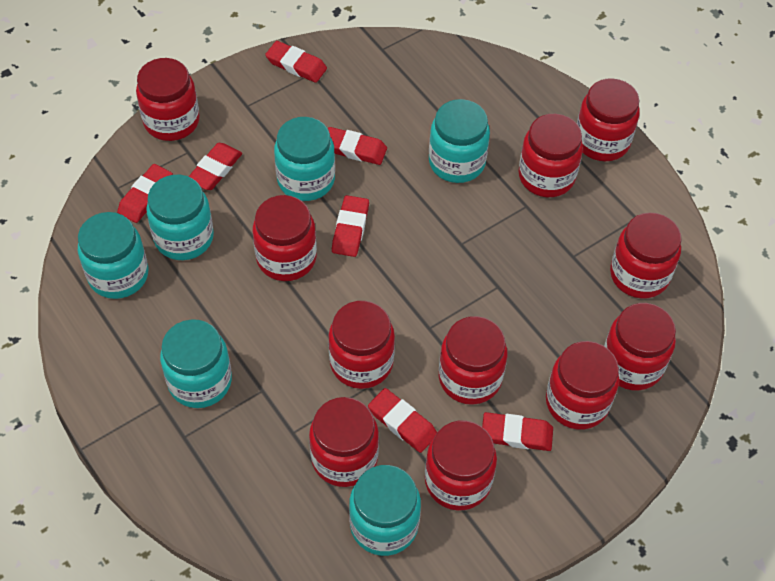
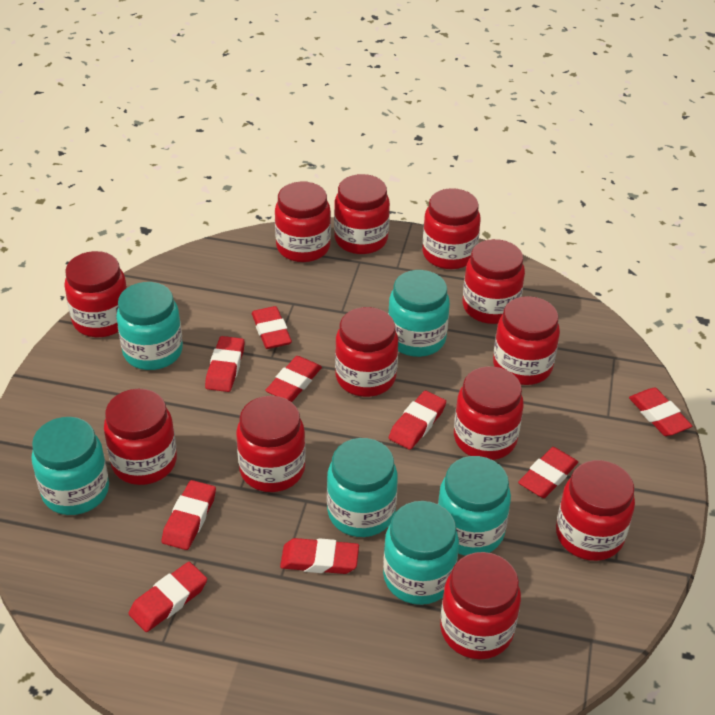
red eraser: [117,164,173,223] [188,143,242,190] [265,41,327,83] [328,127,387,165] [332,195,369,257] [368,388,437,453] [482,412,553,451] = 7 -> [128,562,207,632] [162,480,216,550] [205,336,245,392] [252,306,292,349] [265,356,322,402] [280,538,359,574] [389,391,446,450] [518,447,578,498] [629,388,692,436] = 9
red jar: [136,58,200,141] [253,195,317,281] [309,397,379,487] [328,301,395,389] [425,421,497,511] [439,316,507,405] [519,114,583,197] [546,341,619,430] [577,78,640,161] [604,303,676,390] [610,213,681,299] = 11 -> [64,251,127,337] [104,389,177,485] [236,396,306,492] [275,182,331,262] [334,174,390,254] [335,307,398,397] [422,188,481,269] [440,552,521,659] [454,366,524,460] [463,239,525,324] [493,296,560,385] [556,460,635,561] = 12

